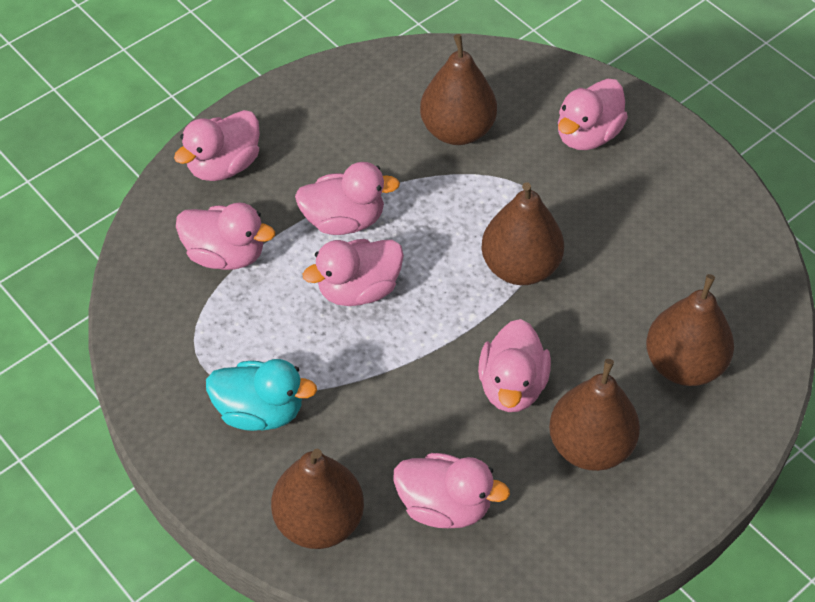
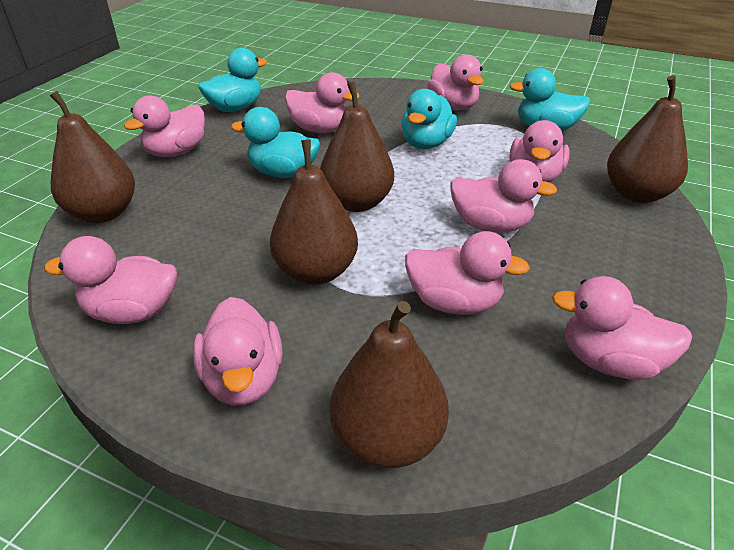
pink duck: [174,110,260,181] [176,202,275,270] [295,162,400,235] [303,239,404,306] [393,453,510,528] [478,319,551,412] [558,79,628,150] = 7 -> [44,236,177,324] [124,95,205,157] [193,297,283,405] [285,72,360,133] [405,231,530,315] [427,55,484,111] [450,159,558,232] [509,120,570,182] [552,276,692,380] = 9
turquoise duck: [206,359,317,431] = 1 -> [198,48,267,112] [231,107,320,178] [401,89,457,149] [509,68,590,131] = 4

